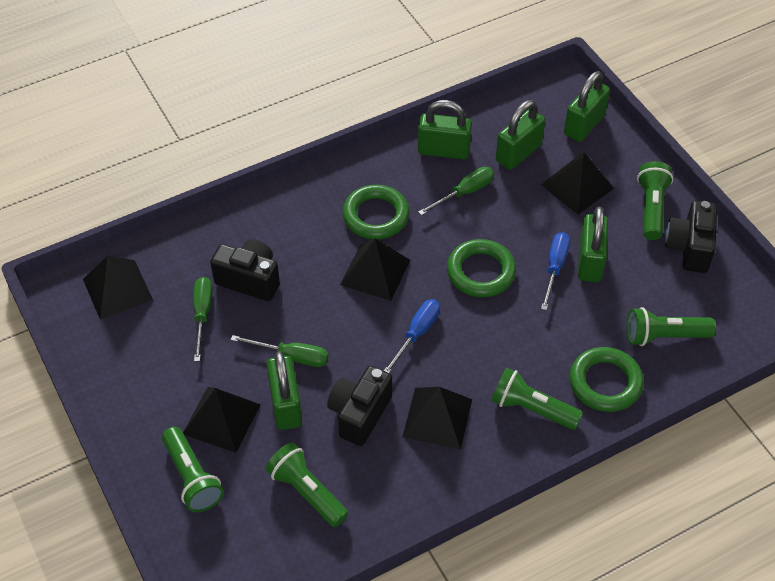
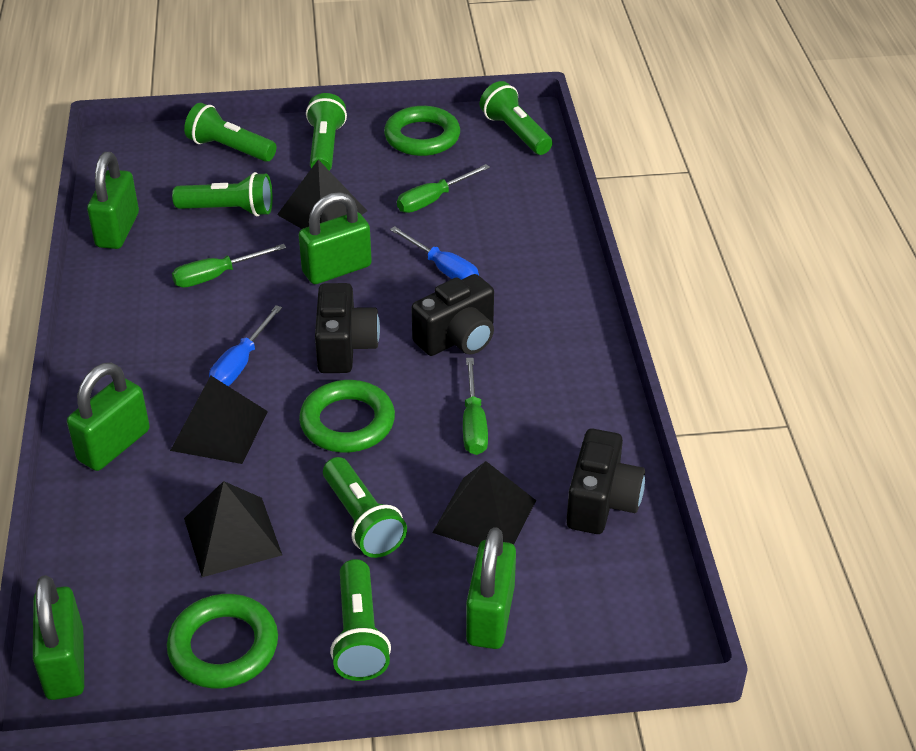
black pyramid: [83,256,153,319] [183,387,261,453] [340,238,410,301] [402,387,472,449] [541,152,614,214] = 5 -> [170,376,268,464] [184,481,282,577] [277,160,367,229] [432,461,536,547] = 4
green flashlight: [162,427,224,512] [265,442,349,527] [491,367,583,430] [626,307,716,346] [637,161,674,240] = 5 -> [172,172,273,216] [184,103,276,162] [306,93,347,171] [323,457,407,558] [330,559,391,681] [480,81,552,155] = 6

